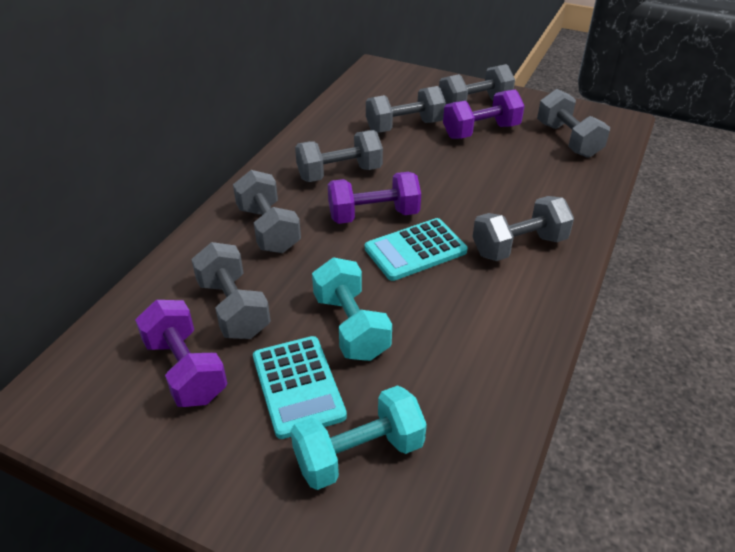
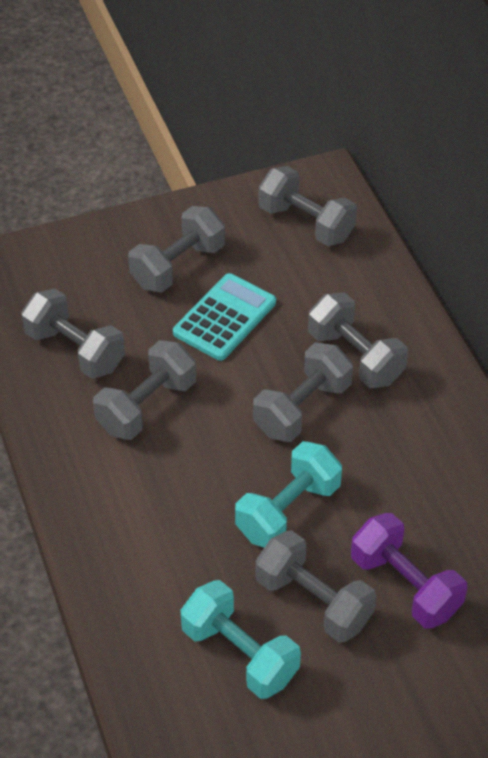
purple dumbbell: [135,300,228,407] [328,172,421,224] [443,89,525,139] = 3 -> [351,513,467,629] = 1
turquoise calculator: [253,336,347,439] [365,218,467,281] = 2 -> [173,273,276,361] = 1

